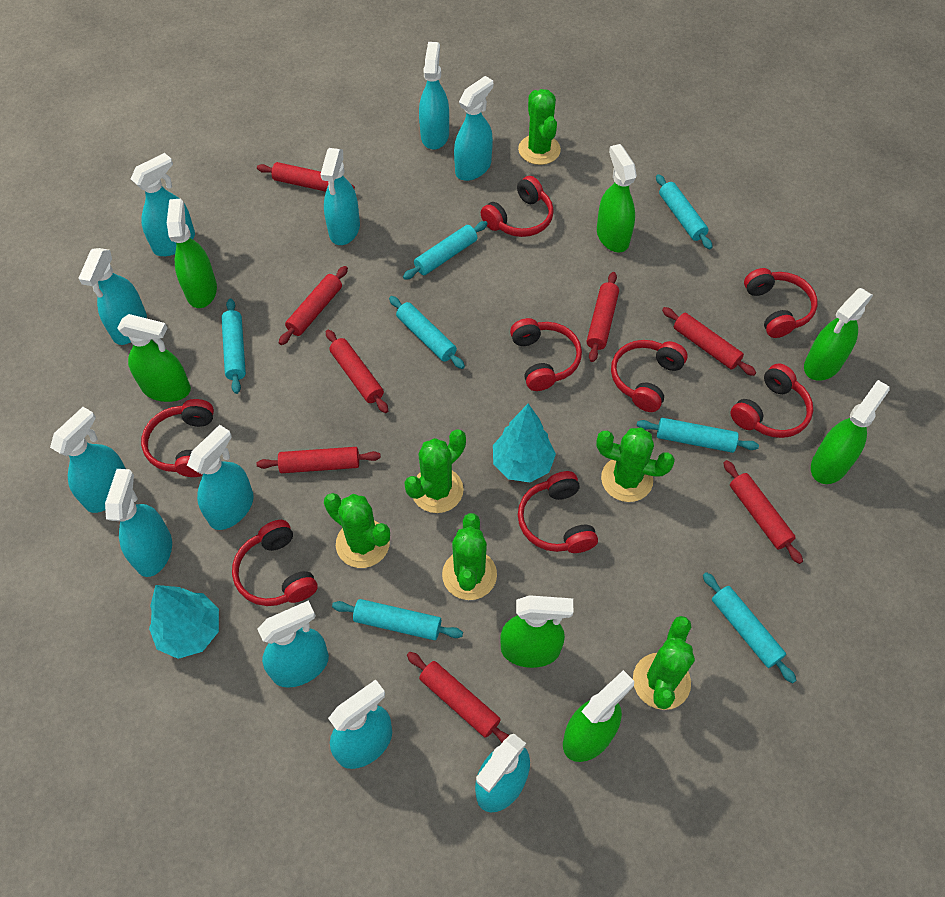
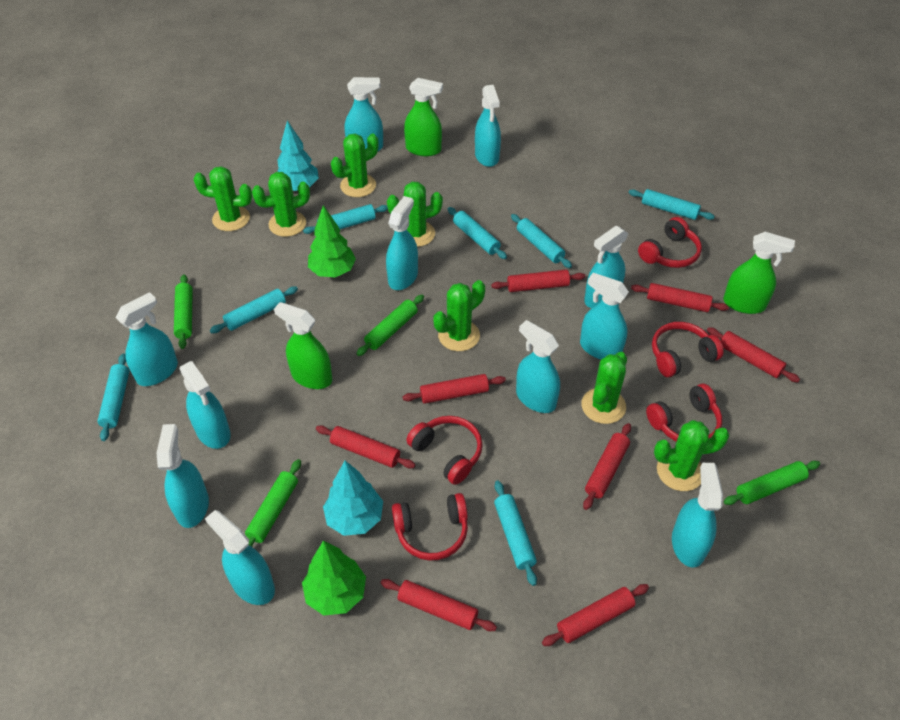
green cactus: [324,493,390,568] [404,429,466,513] [442,513,497,600] [518,89,561,165] [596,427,675,502] [633,616,695,710] = 6 -> [193,166,252,231] [252,172,310,237] [331,134,379,197] [387,182,443,247] [433,280,485,351] [581,352,627,424] [654,420,730,491] = 7
green rolling pin: none = 0 -> [174,274,193,349] [245,459,301,547] [356,295,424,356] [724,461,820,505] = 4
green spray bottle: [117,314,191,402] [167,199,217,308] [500,595,573,668] [563,670,634,762] [597,144,637,253] [804,288,873,381] [811,380,890,484] = 7 -> [274,302,332,389] [404,78,443,156] [723,232,795,314] = 3
green tree: none = 0 -> [302,541,366,616] [308,205,356,277] = 2
red headphones: [141,399,214,477] [232,520,318,606] [481,176,554,237] [510,318,582,391] [518,471,598,553] [611,340,688,412] [730,363,813,438] [744,268,818,338] = 8 -> [392,493,468,561] [406,416,483,485] [638,217,702,268] [646,384,722,442] [652,322,724,377] = 5

